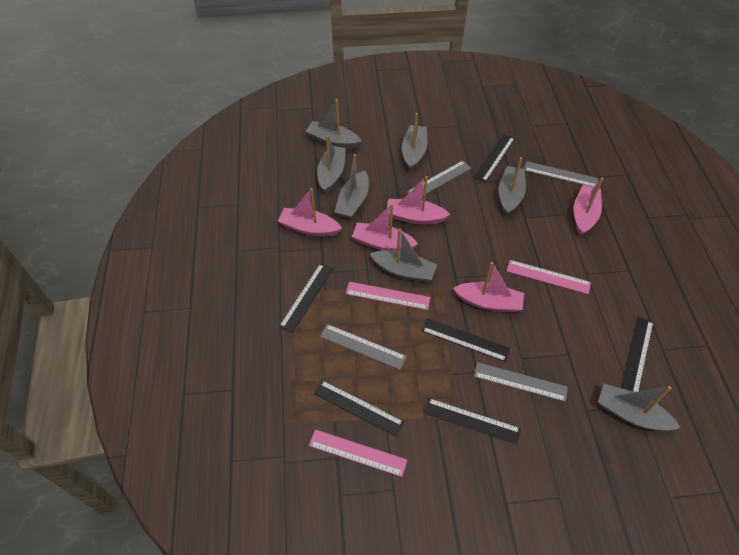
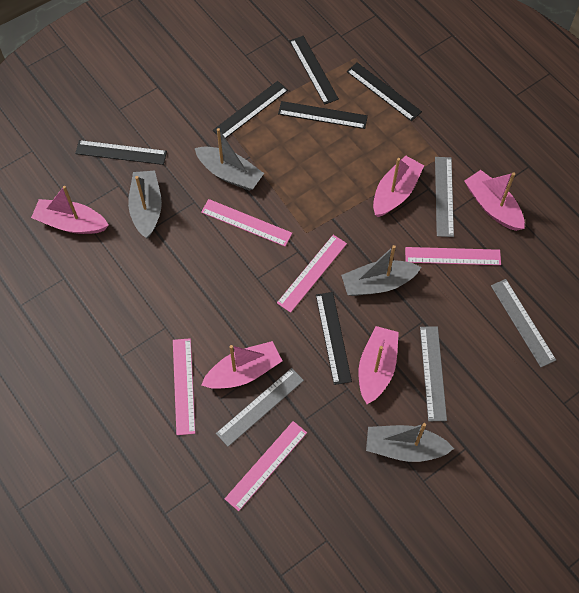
grey boat: [305,99,362,149] [317,135,346,193] [334,154,369,219] [370,229,437,282] [402,113,427,171] [499,157,526,216] [598,384,681,431] = 7 -> [128,171,162,239] [195,128,264,191] [341,245,421,296] [366,423,454,462] = 4
pink ruler: [309,430,407,477] [346,282,430,310] [507,260,591,294] = 3 -> [173,338,195,435] [201,199,292,246] [225,421,307,511] [277,235,347,313] [405,247,501,265] = 5

